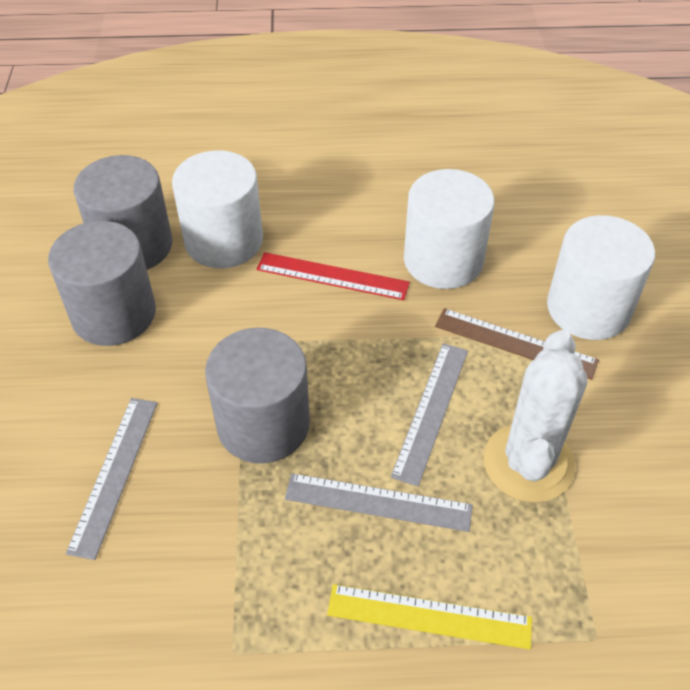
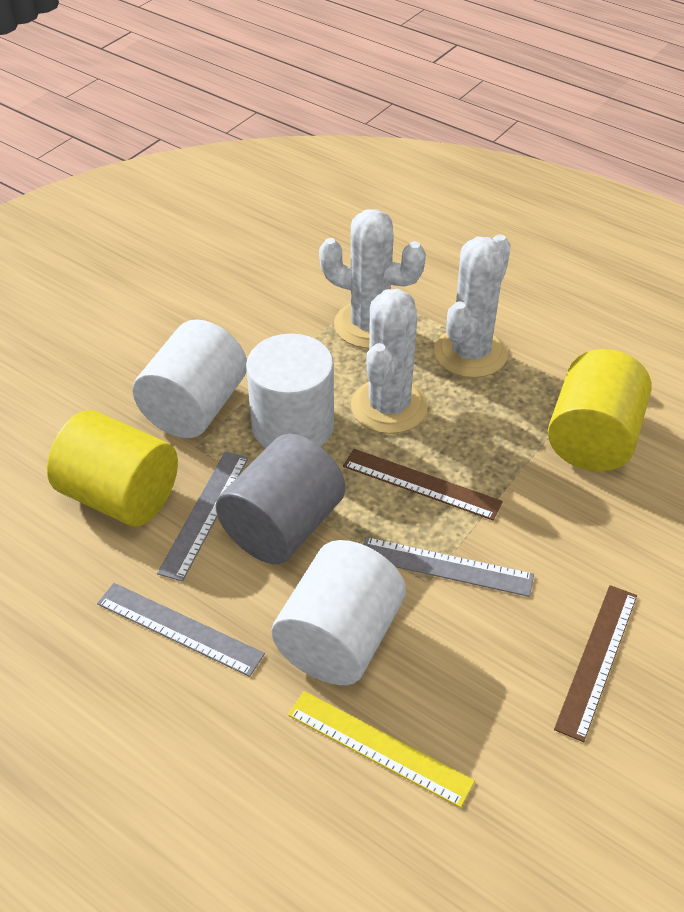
brown ruler: [435,308,599,380] = 1 -> [343,449,503,520] [554,585,637,742] = 2
grey cylinder: [48,221,156,346] [74,155,172,270] [205,328,310,464] = 3 -> [215,434,345,564] = 1
red ruler: [256,252,410,300] = 1 -> none = 0
white cactus: [483,330,588,503] = 1 -> [319,209,426,348] [351,289,428,434] [434,234,511,378] = 3
yellow cylinder: none = 0 -> [47,410,178,527] [548,349,652,471] = 2

